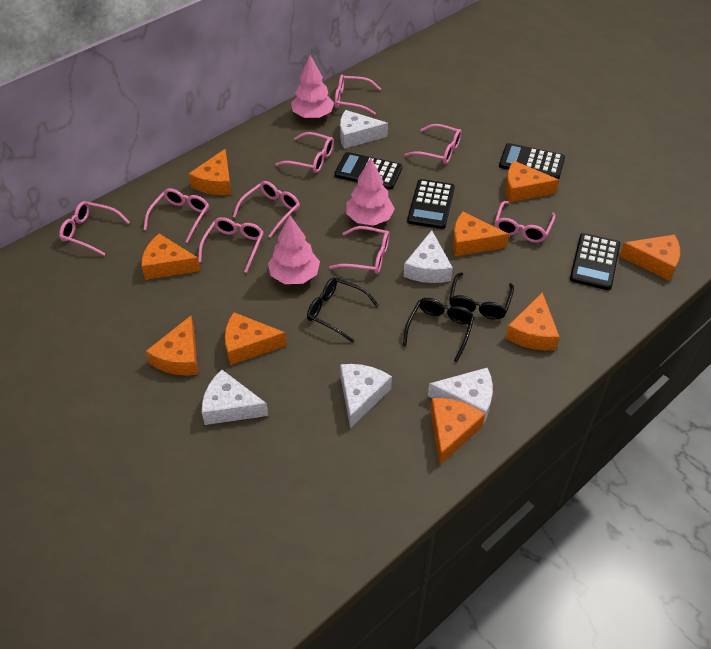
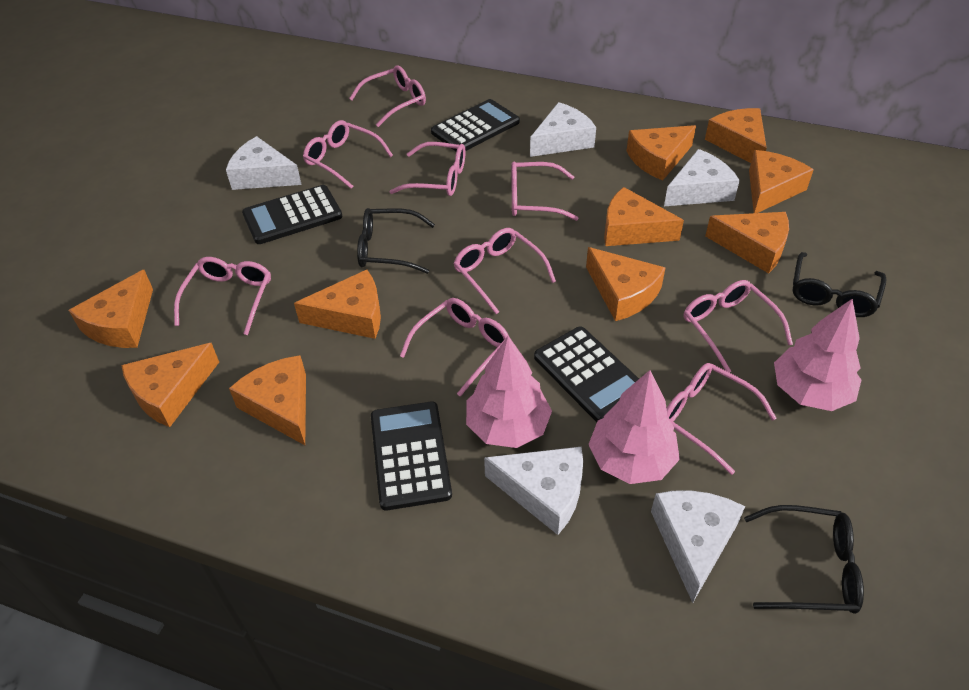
orange cheese: [141,234,201,280] [146,316,198,376] [189,149,232,195] [225,312,287,365] [430,398,485,465] [453,212,509,256] [505,161,559,202] [506,292,560,350] [619,235,680,281] = 9 -> [69,270,153,348] [121,343,219,427] [229,355,306,445] [294,270,381,339] [586,247,665,321] [604,187,684,246] [626,125,696,180] [705,108,767,163] [705,212,789,274] [749,150,814,213] = 10

